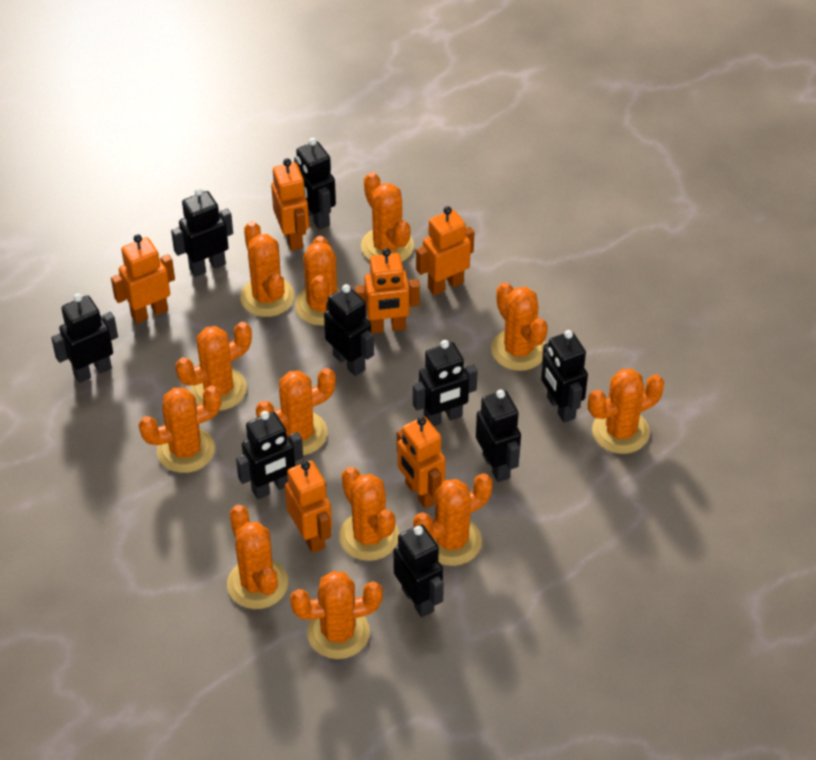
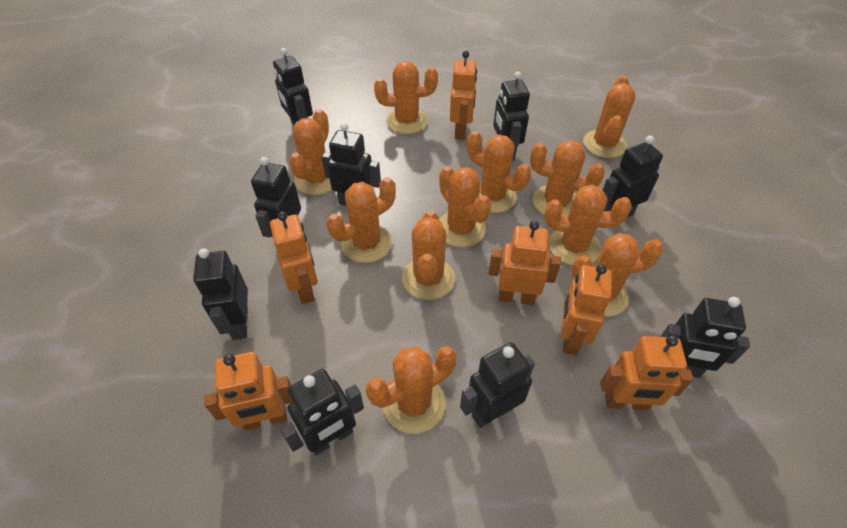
orange cactus: [139,386,222,473] [175,322,252,411] [227,505,288,609] [240,221,295,317] [256,368,336,455] [290,571,383,659] [295,236,340,326] [339,467,399,561] [361,172,414,262] [413,473,492,566] [491,282,548,371] [588,369,664,454] = 12 -> [289,109,332,195] [327,177,396,263] [366,346,457,434] [374,61,438,134] [402,210,455,300] [439,166,491,247] [467,131,531,213] [530,141,605,216] [545,185,632,266] [571,233,663,317] [583,76,636,158] = 11

